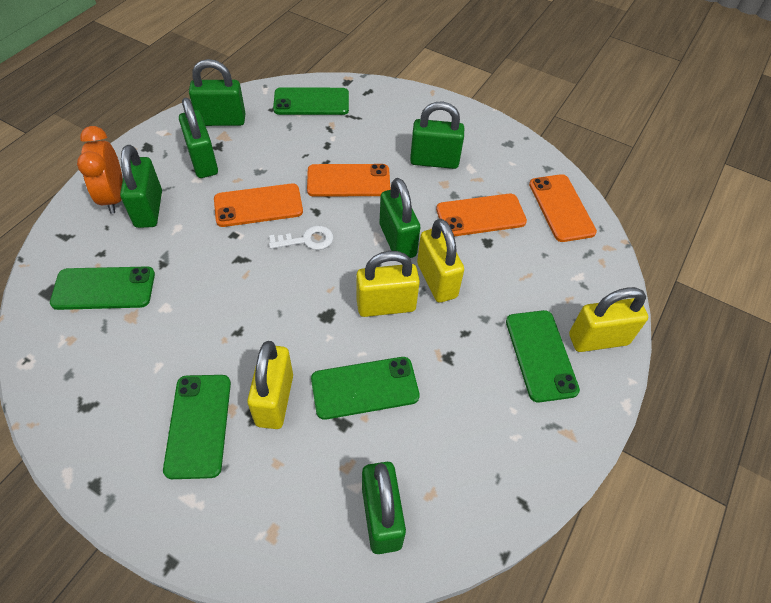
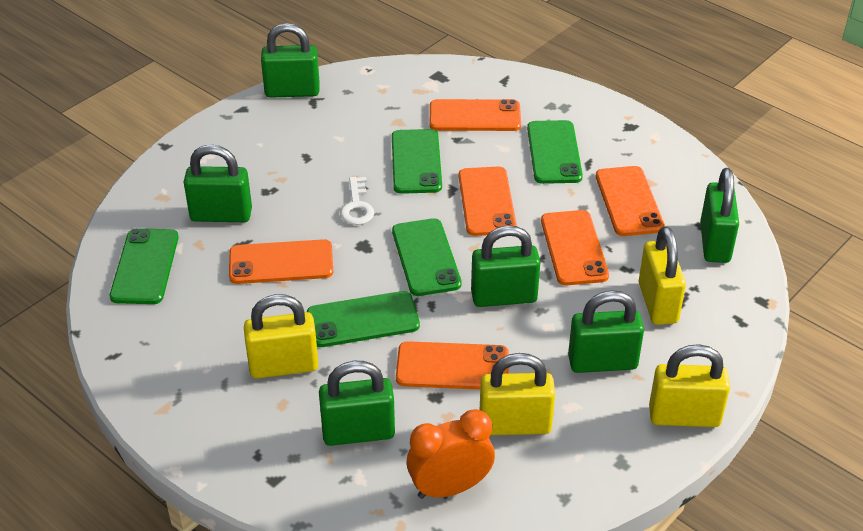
orange phone: [214,183,303,227] [307,164,390,197] [436,194,527,237] [529,174,597,242] = 4 -> [229,239,333,284] [396,341,509,390] [430,99,521,131] [459,167,517,236] [541,210,609,285] [596,166,665,236] = 6

